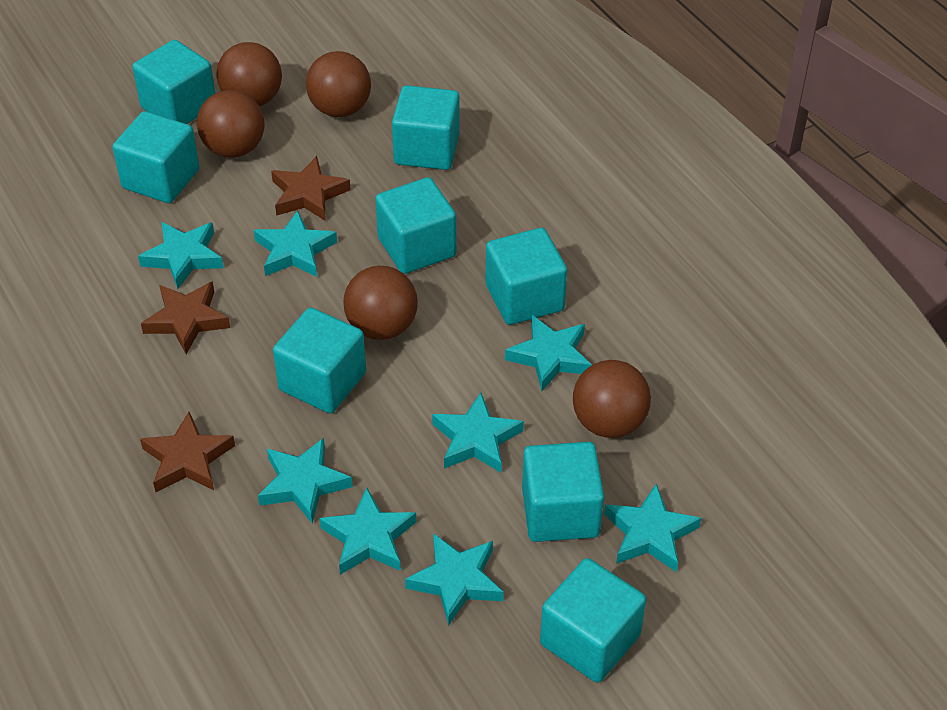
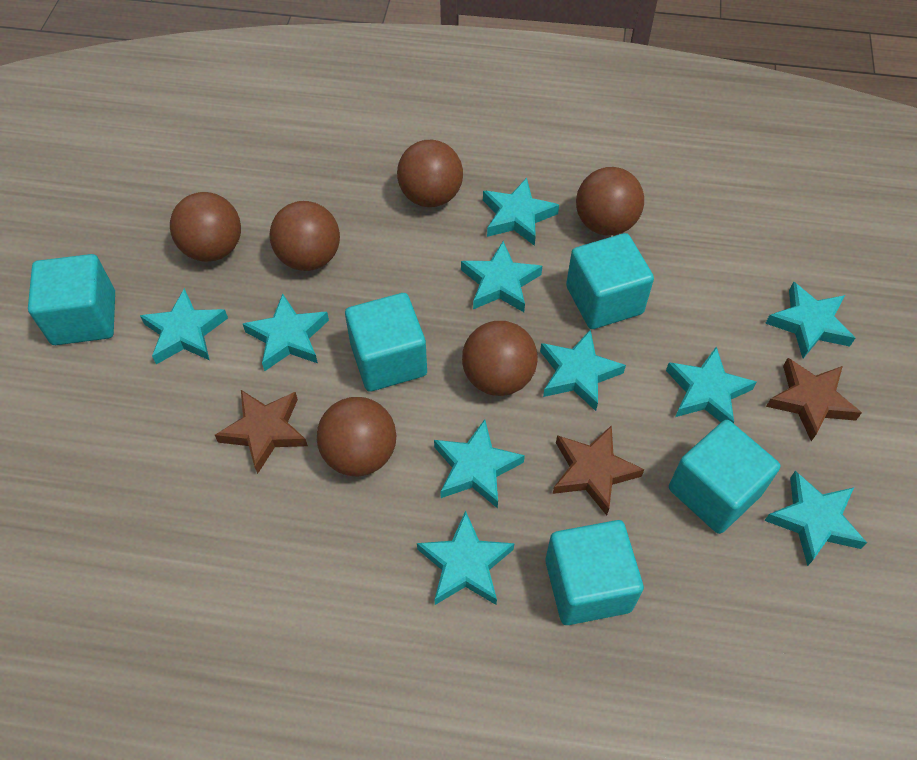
brown ball: [197,90,264,158] [216,42,282,106] [306,51,371,117] [343,266,418,340] [573,360,651,438] = 5 -> [170,192,241,262] [270,201,340,271] [317,397,396,476] [397,140,463,207] [462,321,538,396] [576,167,644,235] = 6
turquoise cube: [112,111,200,203] [133,40,215,124] [273,307,366,414] [375,177,456,274] [392,85,460,170] [486,228,567,325] [522,442,604,542] [540,558,646,683] = 8 -> [28,254,115,345] [345,293,427,391] [545,520,644,625] [566,233,654,329] [669,420,780,534] = 5
turquoise star: [138,222,224,289] [254,211,337,277] [258,438,353,523] [319,487,416,575] [405,533,504,626] [432,393,524,473] [505,315,592,391] [604,484,701,572] = 8 -> [140,288,228,364] [243,293,329,371] [417,510,515,605] [434,419,525,508] [461,241,542,312] [483,178,559,246] [540,329,626,411] [666,346,757,423] [764,471,867,566] [765,282,855,358] = 10

